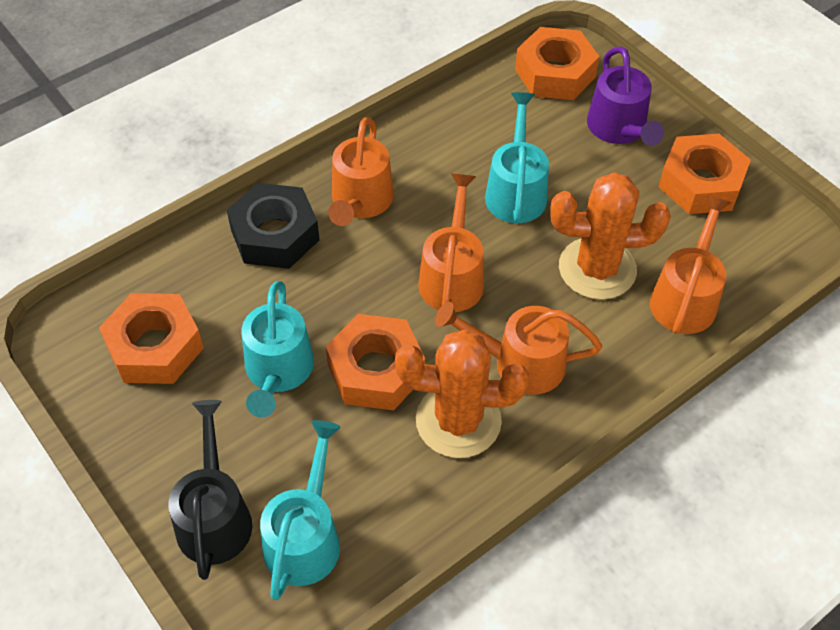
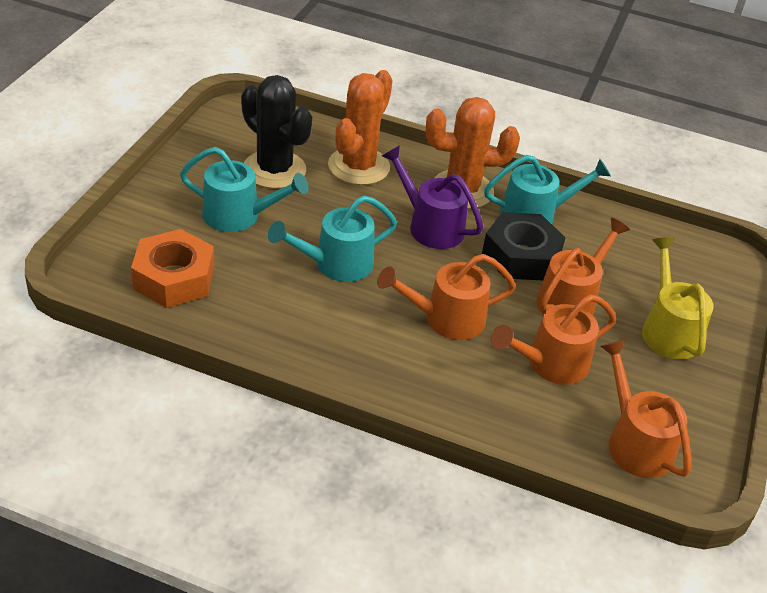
black cactus: none = 0 -> [241,75,312,189] = 1
black watering can: [168,400,252,580] = 1 -> none = 0
orange nut: [99,293,204,384] [326,314,425,410] [515,27,600,100] [658,134,751,214] = 4 -> [131,229,214,308] = 1
yellow watering can: none = 0 -> [642,237,714,360] = 1

